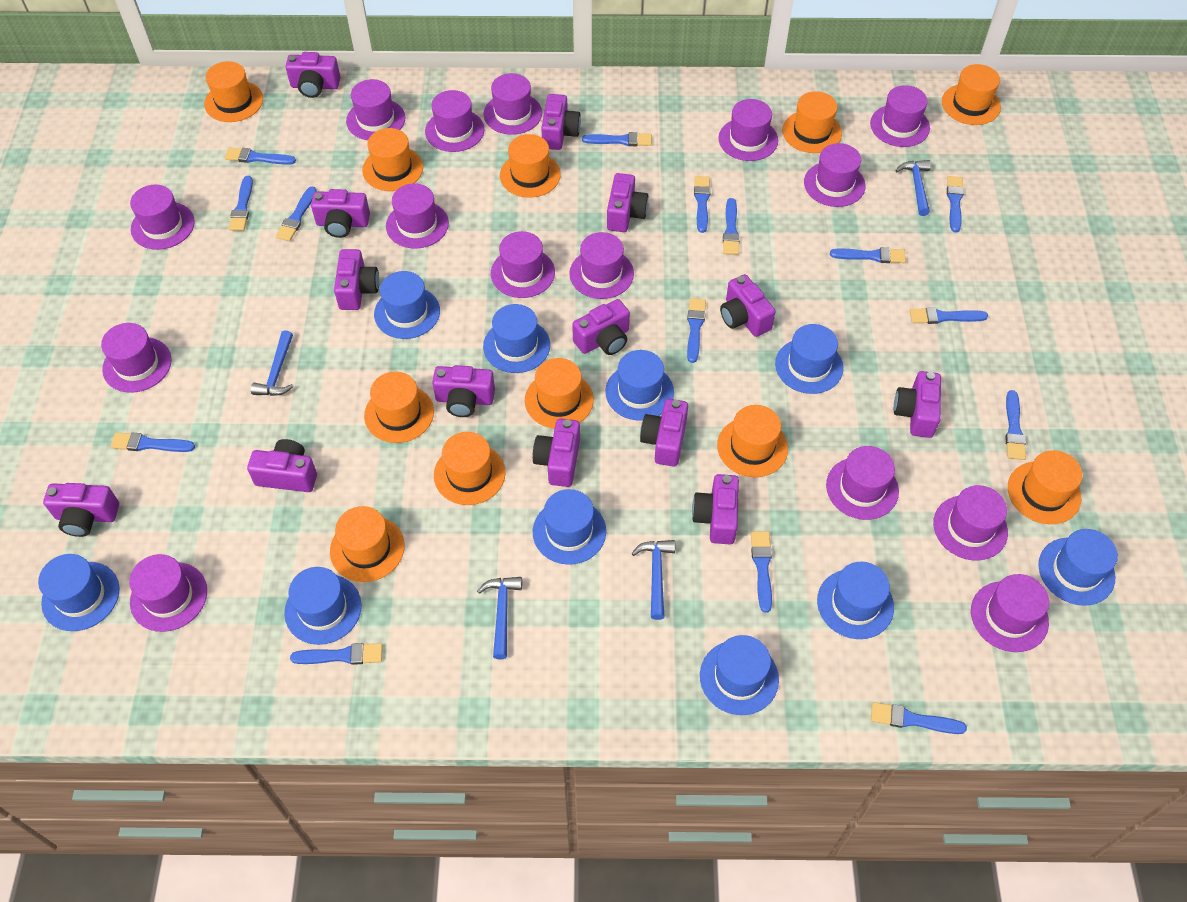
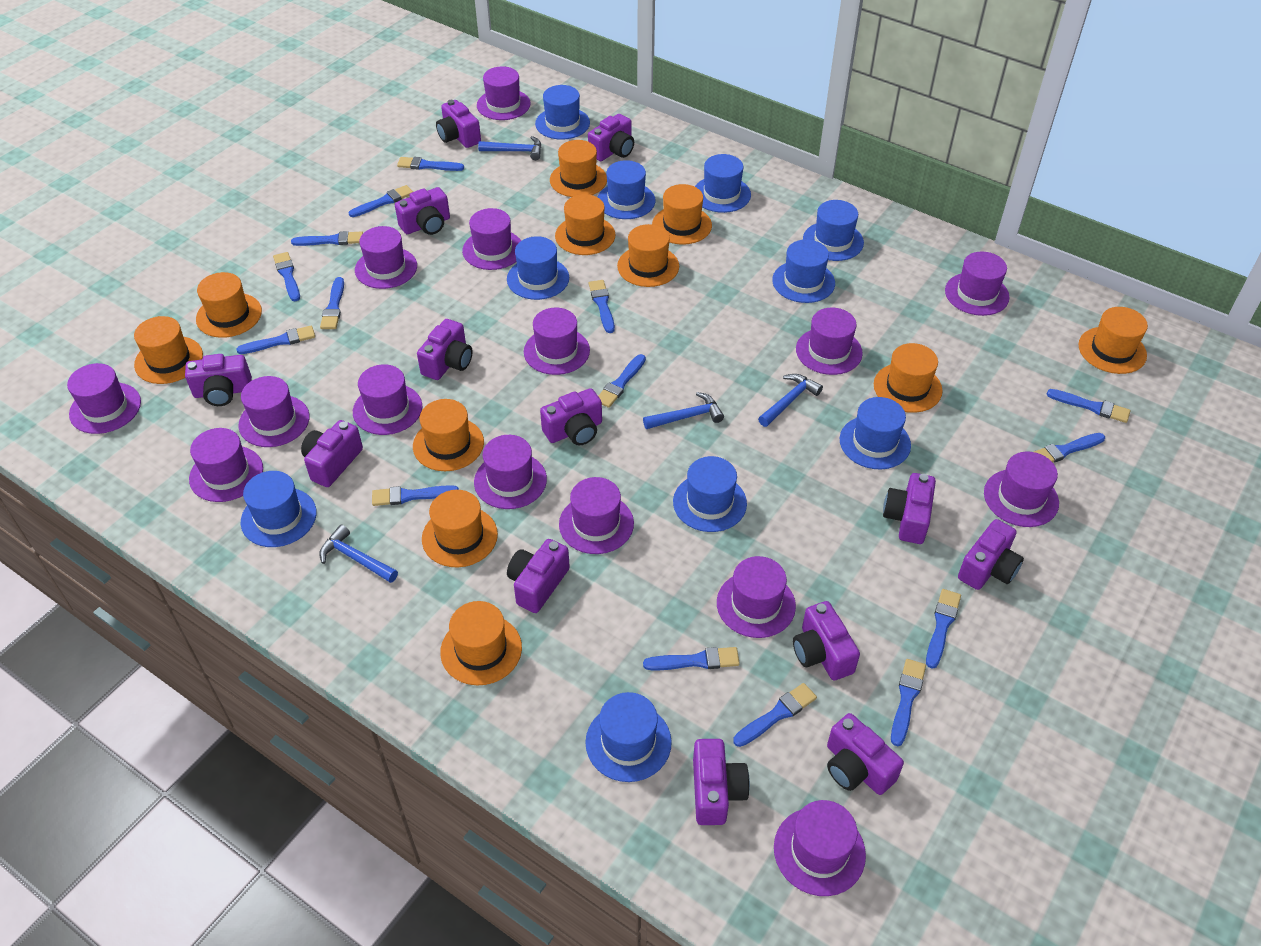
purple camera: [43,483,119,537] [247,439,317,492] [286,52,340,98] [311,189,370,238] [334,249,379,310] [432,365,495,417] [533,418,580,487] [541,94,581,150] [572,299,630,355] [607,173,649,232] [640,399,688,467] [692,474,739,544] [720,274,776,337] [894,371,941,438] = 14 -> [185,354,252,406] [301,420,363,487] [395,187,450,235] [417,319,473,380] [436,100,481,148] [507,539,570,613] [540,388,602,445] [588,114,634,161] [693,739,750,825] [793,601,860,680] [827,713,904,795] [883,473,936,544] [958,519,1024,590] = 13

